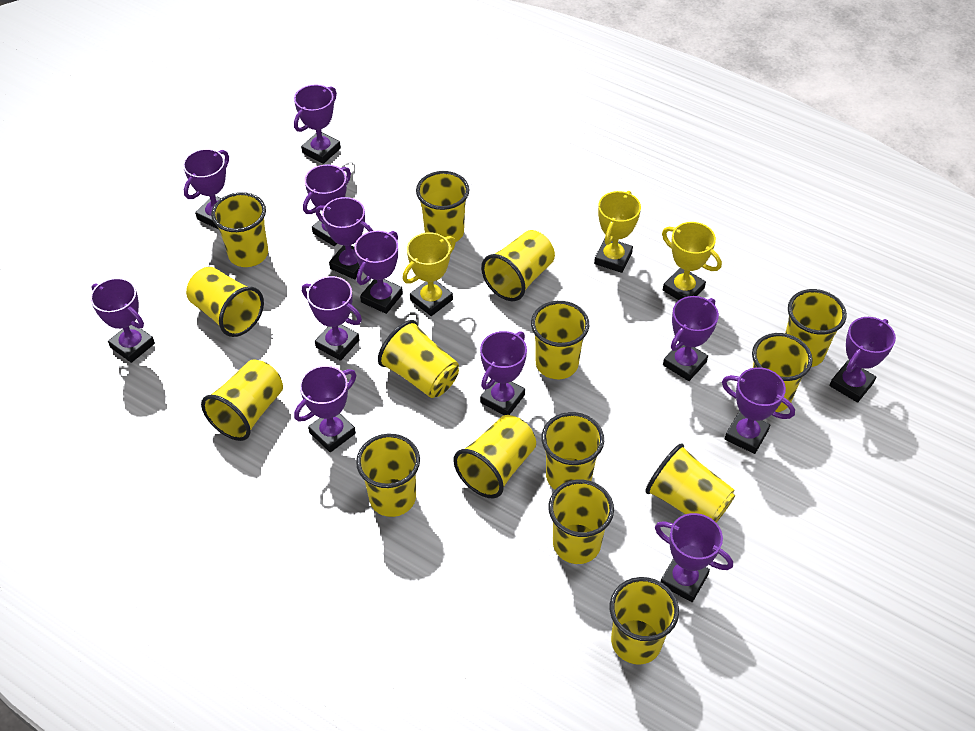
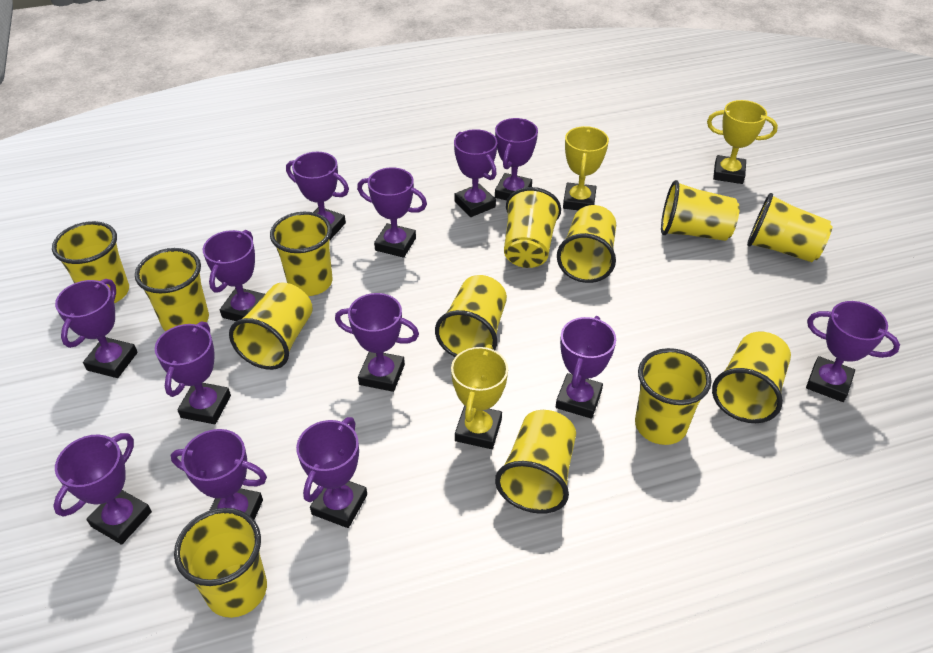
yellow cup: [186,267,264,337] [201,359,283,441] [211,192,268,267] [356,434,420,517] [378,320,459,398] [416,171,469,244] [453,415,536,499] [481,230,555,301] [531,301,589,379] [541,412,604,490] [548,480,614,564] [610,577,679,665] [645,443,735,523] [752,333,813,412] [785,289,847,367] = 15 -> [52,221,129,304] [135,248,209,331] [174,508,267,618] [229,283,313,370] [270,212,333,296] [435,275,507,357] [495,410,576,514] [504,187,561,268] [557,205,616,283] [635,348,712,445] [661,180,740,241] [712,332,791,423] [747,193,833,262] = 13

